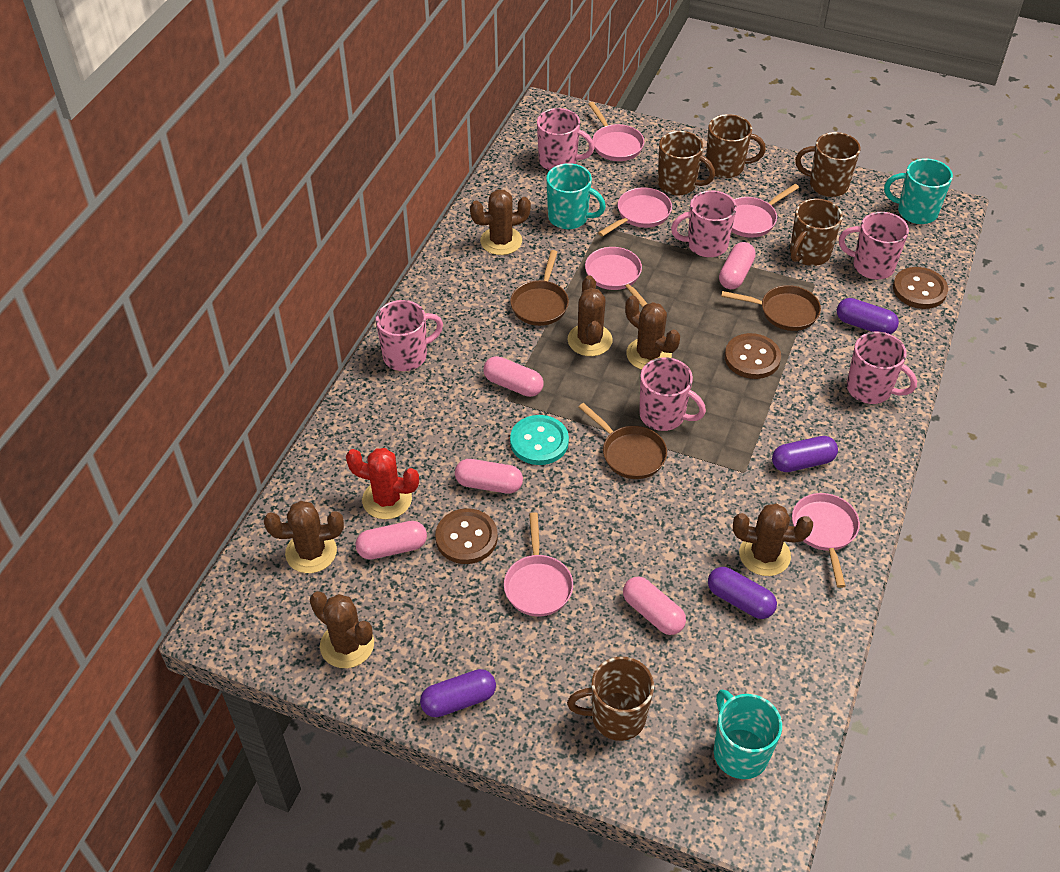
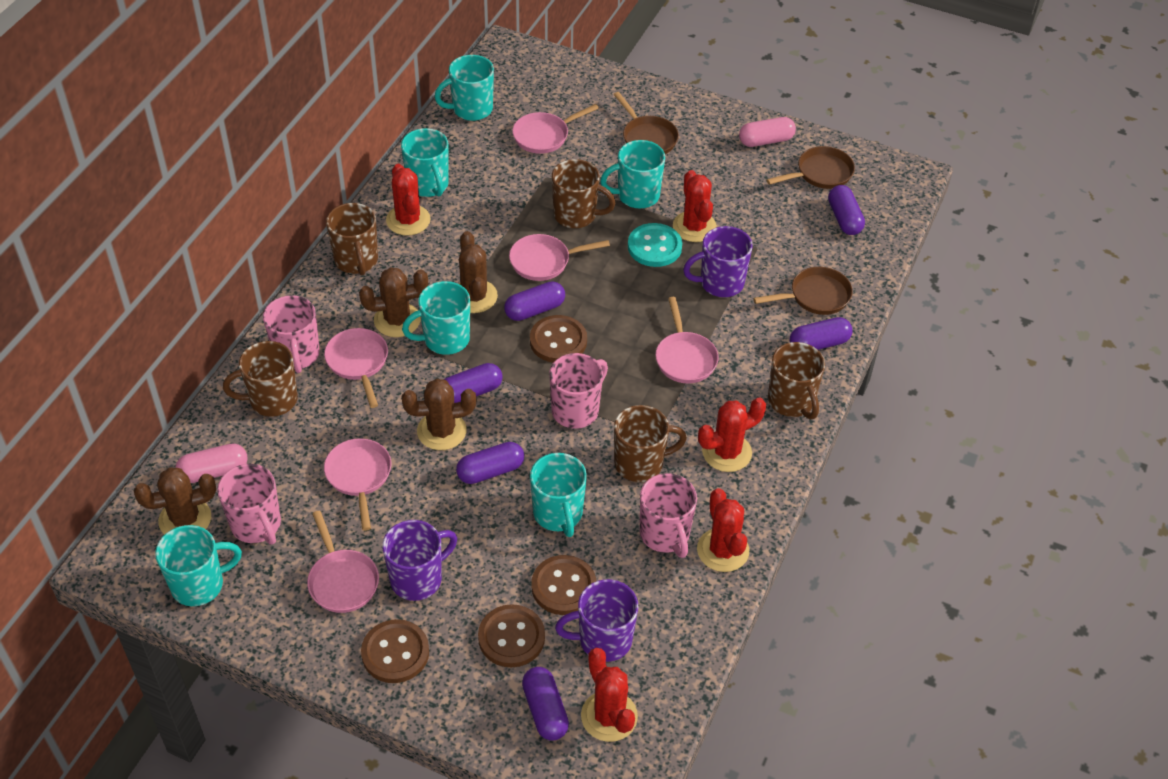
brown button: [435,508,498,564] [725,333,781,379] [893,267,948,309] = 3 -> [361,619,429,683] [478,604,545,668] [530,315,587,363] [531,555,596,615] = 4
brown cactus: [264,501,344,573] [310,591,374,668] [470,189,531,255] [568,276,612,356] [625,295,680,370] [733,504,813,576] = 6 -> [134,467,216,535] [359,267,428,337] [401,379,476,450] [459,231,498,313] = 4
pink capsule: [356,521,427,560] [455,459,523,494] [483,356,543,397] [623,577,686,635] [719,242,756,289] = 5 -> [175,443,248,483] [739,117,796,147] = 2
pink mug: [376,300,443,371] [537,108,595,171] [639,357,706,431] [671,190,737,257] [839,212,909,279] [847,332,917,404] = 6 -> [217,464,281,545] [263,295,319,373] [549,353,608,429] [640,473,697,558] = 4
purple capsule: [420,669,496,717] [708,567,777,619] [772,436,838,472] [837,298,899,334] = 4 -> [443,363,503,403] [456,442,524,484] [504,281,565,321] [522,667,569,741] [790,317,852,350] [828,185,865,235] = 6
purple mug: none = 0 -> [382,520,457,601] [555,579,639,662] [683,226,753,297] = 3
red cactus: [346,448,419,519] = 1 -> [386,164,431,236] [581,648,638,742] [673,170,717,242] [697,488,749,572] [698,398,766,472] = 5
turquoise mug: [546,163,606,229] [714,689,782,779] [884,158,953,224] = 3 -> [155,525,242,606] [401,128,449,197] [402,281,470,355] [435,55,494,121] [530,453,587,537] [600,140,665,209] = 6

